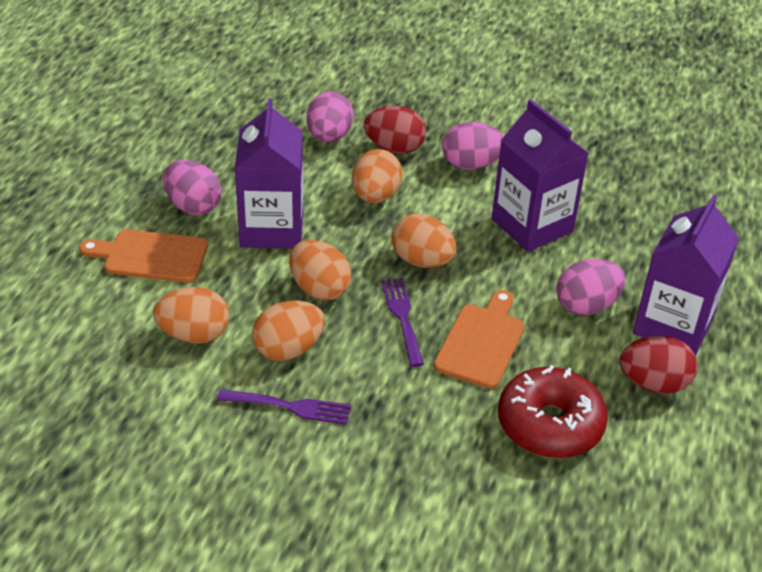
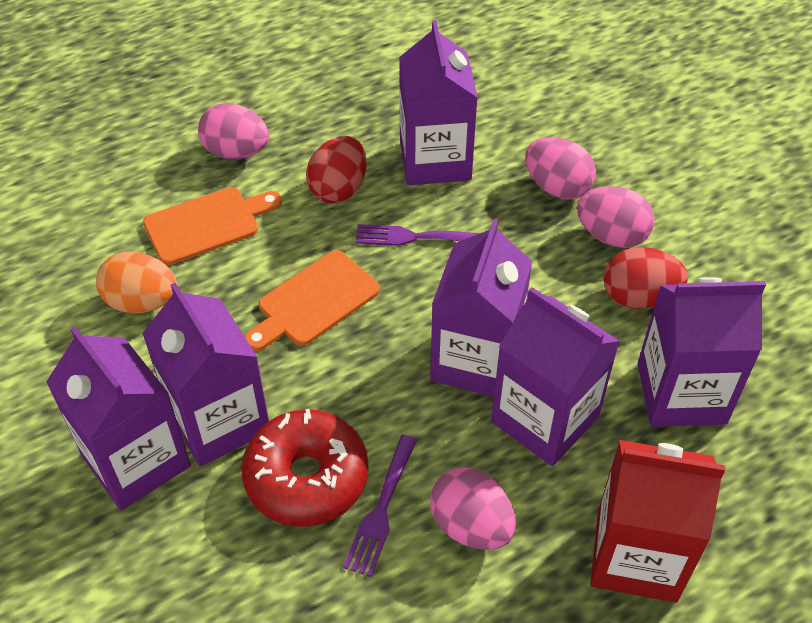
orange egg: [153,287,229,344] [252,301,325,361] [289,240,351,301] [352,149,402,203] [391,213,456,268] = 5 -> [96,251,177,314] = 1
purple carton: [235,98,303,248] [492,99,589,252] [633,194,739,356] = 3 -> [46,326,191,511] [142,283,269,466] [399,20,478,185] [430,219,532,397] [491,287,620,466] [638,277,766,427] = 6
red carton: none = 0 -> [591,440,725,603] = 1

